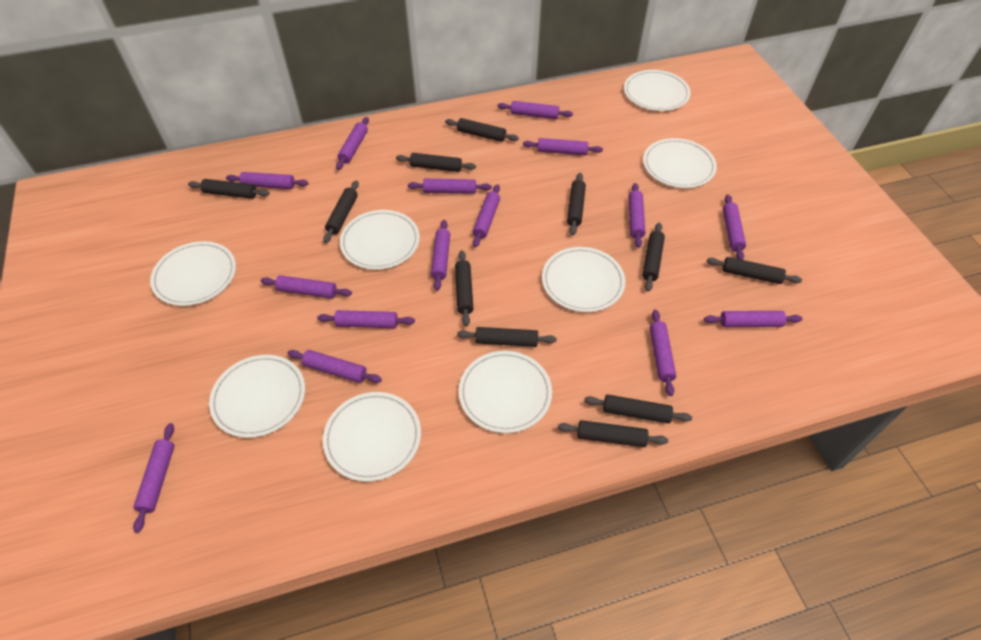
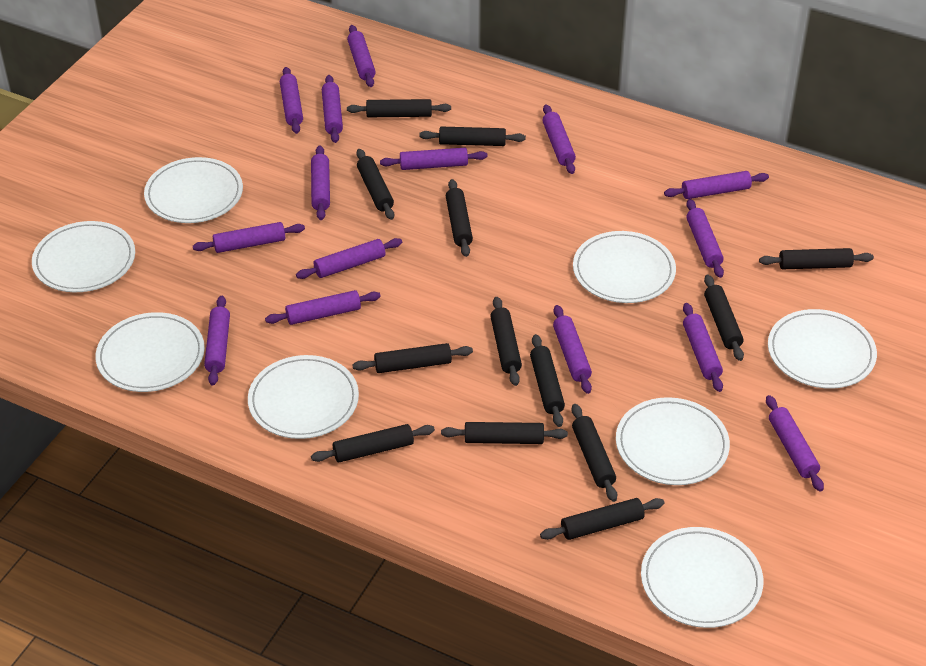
black rolling pin: [188,179,269,199] [323,180,359,243] [396,153,476,172] [445,118,519,142] [455,250,474,326] [457,327,557,347] [558,420,668,447] [567,173,586,235] [584,394,692,423] [643,223,665,291] [707,257,802,284] = 11 -> [311,424,435,462] [347,99,451,117] [352,343,473,373] [356,149,394,220] [419,127,526,146] [441,422,568,444] [446,179,473,257] [490,297,522,386] [530,334,565,427] [540,498,665,540] [571,404,617,502] [704,275,744,361] [759,248,874,269] = 13

